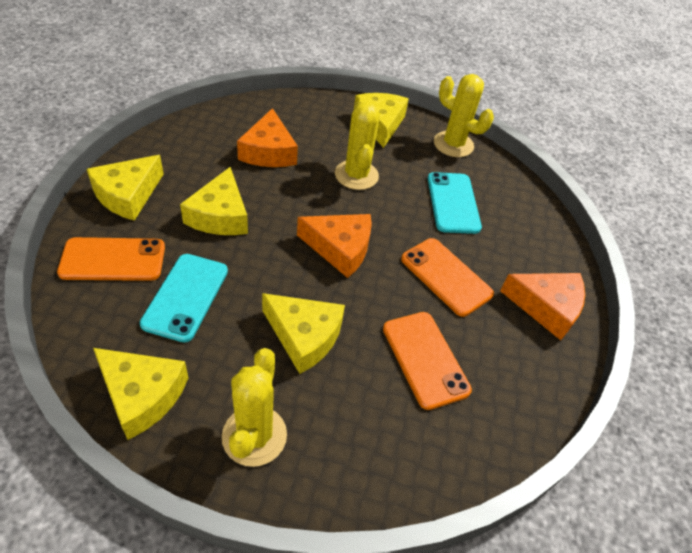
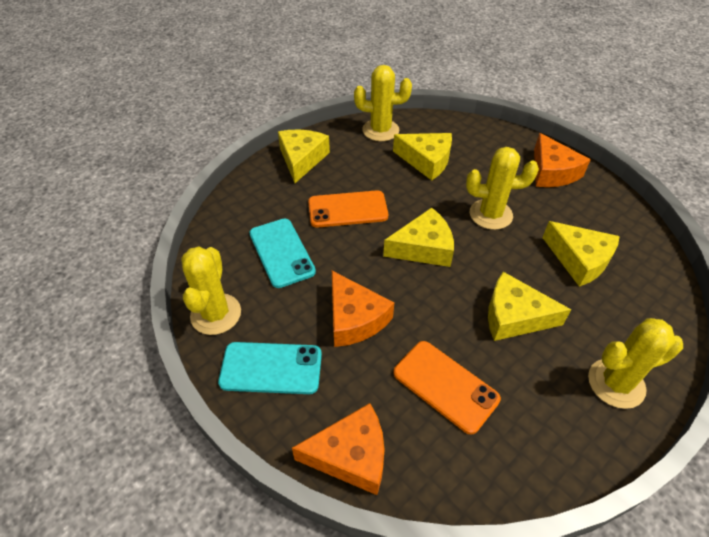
orange phone: [57,237,165,281] [383,312,472,410] [401,238,494,317] = 3 -> [308,190,388,228] [393,341,501,435] = 2
yellow cactus: [222,348,287,467] [335,99,380,190] [434,74,494,157] = 3 -> [181,246,241,335] [354,65,412,141] [466,147,539,230] [588,318,683,409] = 4

